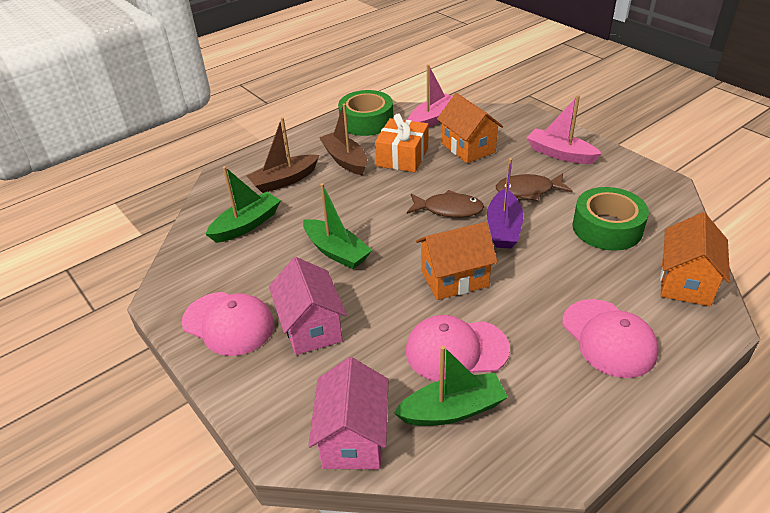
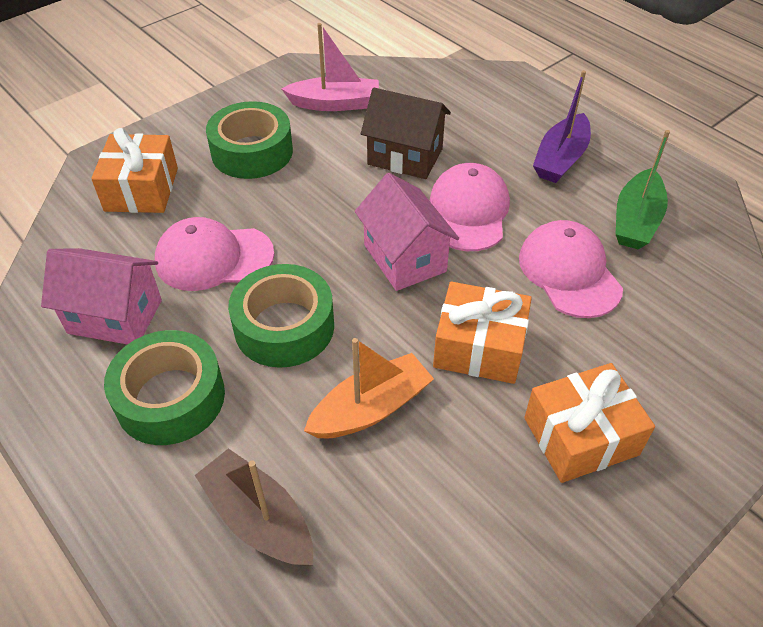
brown boat: [247,117,319,193] [319,104,367,175] = 2 -> [195,448,313,566] = 1
brown fish: [407,190,484,217] [496,173,573,202] = 2 -> none = 0
brown house: none = 0 -> [361,88,451,179] = 1
green boat: [205,166,281,243] [303,183,372,269] [394,346,508,426] = 3 -> [616,130,670,250] = 1
green tape: [338,90,393,136] [572,187,649,251] = 2 -> [104,330,225,445] [206,101,293,179] [228,264,334,368] = 3
orange boat: none = 0 -> [304,338,434,438] = 1
orange gift: [375,114,428,172] = 1 -> [91,128,178,213] [433,282,532,384] [524,363,655,483] = 3
orange house: [416,222,498,300] [437,93,503,163] [660,212,730,306] = 3 -> none = 0
pink boat: [408,64,453,128] [526,95,602,164] = 2 -> [282,23,379,111] = 1

